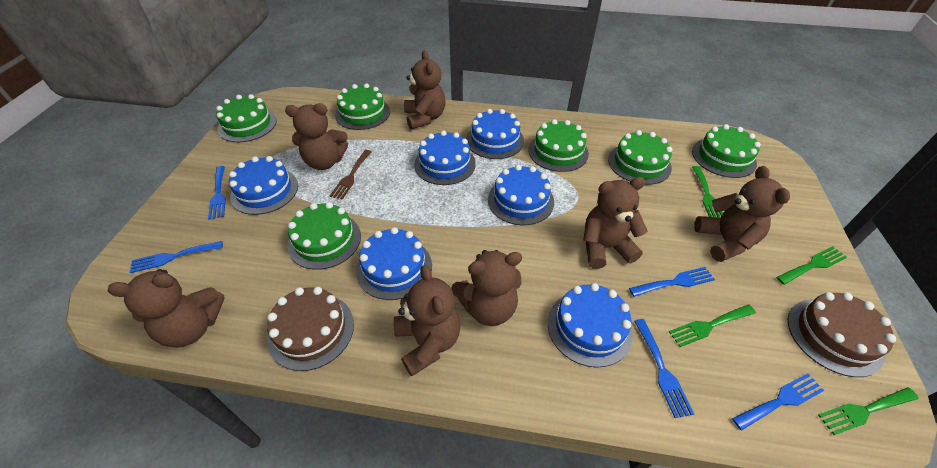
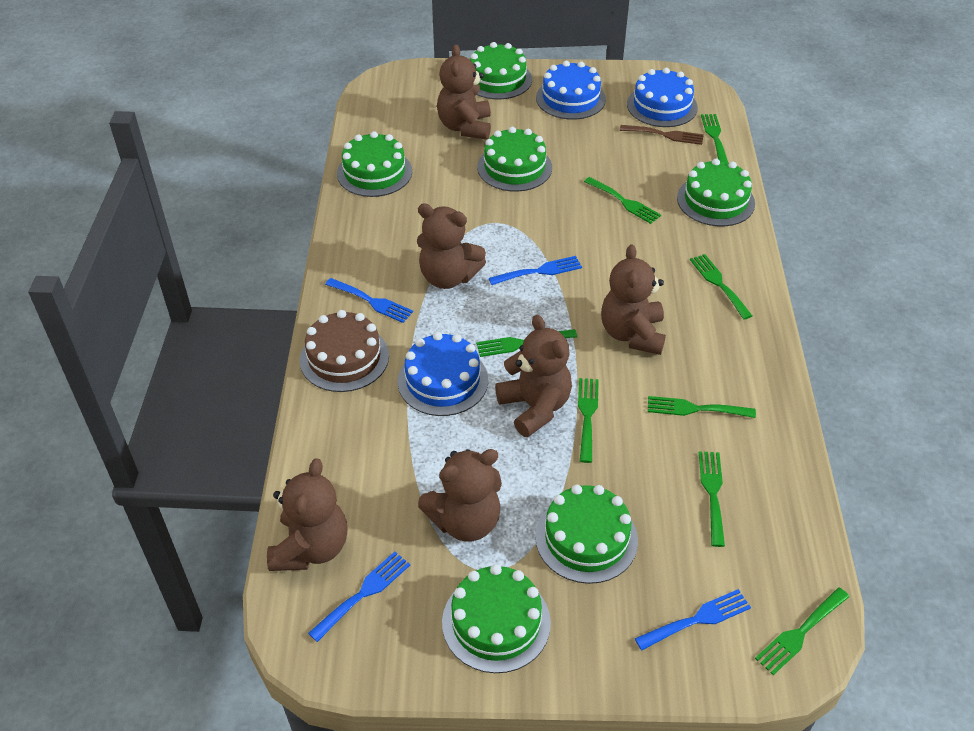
blue cake: [229,156,298,215] [356,227,432,300] [414,130,476,185] [466,109,524,159] [488,165,554,225] [548,283,633,368] = 6 -> [398,332,488,416] [536,61,606,120] [627,68,698,127] = 3
blue fork: [130,241,223,273] [208,166,226,220] [629,267,715,297] [634,319,694,418] [732,373,825,430] = 5 -> [308,552,410,642] [325,278,413,323] [489,256,582,285] [635,589,751,650] = 4
brown cake: [267,287,354,371] [788,292,896,377] = 2 -> [300,310,389,392] = 1
brown teddy bear: [108,269,225,348] [285,103,348,170] [394,265,461,376] [404,50,446,130] [451,250,522,326] [583,177,648,269] [694,166,790,262] = 7 -> [267,458,348,571] [417,203,486,289] [418,449,502,542] [437,44,491,140] [495,315,572,437] [601,244,666,355] = 6
green fork: [669,305,756,347] [692,166,723,217] [776,246,847,285] [818,387,919,435] = 4 -> [476,329,577,357] [578,378,599,463] [584,177,661,224] [648,396,756,418] [690,254,752,319] [699,451,725,547] [701,114,728,163] [755,588,849,675] = 8

